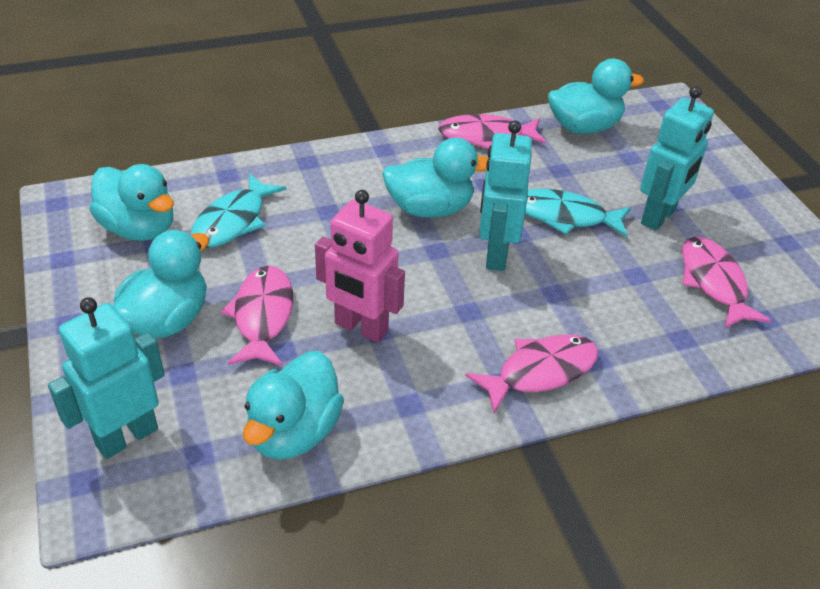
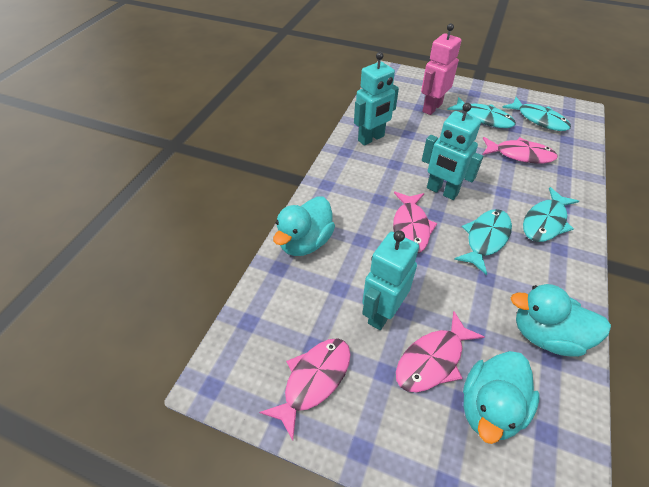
turquoise duck: [89,164,174,241] [113,230,209,338] [243,351,344,460] [382,137,488,218] [548,59,644,134] = 5 -> [273,196,335,256] [463,351,540,444] [510,284,611,357] = 3
turquoise fish: [190,173,287,248] [525,189,631,237] = 2 -> [447,97,516,128] [454,209,512,275] [502,97,571,131] [523,187,579,242] = 4

